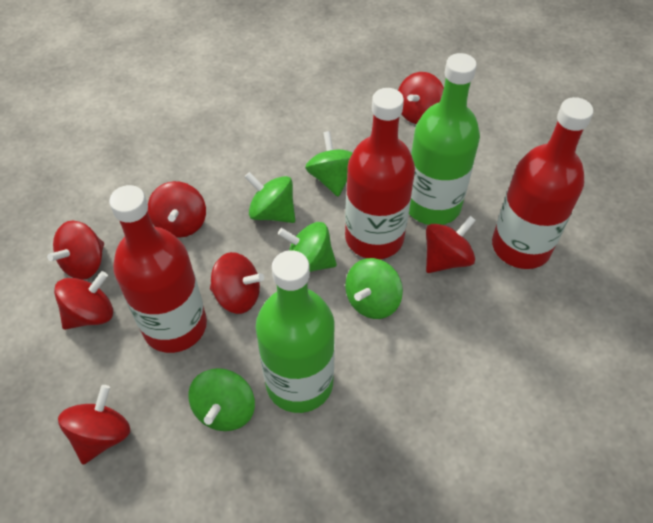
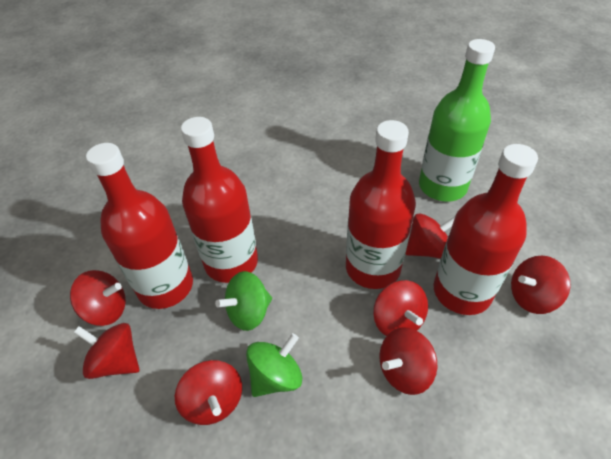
green bottle: [256,250,335,413] [409,53,480,225] = 2 -> [419,39,495,202] = 1
green spinning top: [188,368,255,431] [245,172,295,223] [278,222,337,272] [305,131,353,197] [345,258,403,319] = 5 -> [215,271,272,331] [246,333,302,397] = 2
red bottle: [109,185,207,353] [345,88,415,259] [492,97,593,269] = 3 -> [86,143,193,309] [181,117,258,283] [346,120,416,289] [433,144,538,315] = 4

